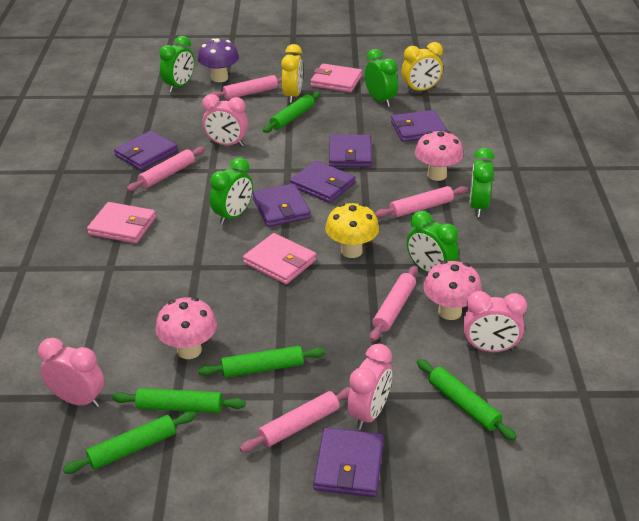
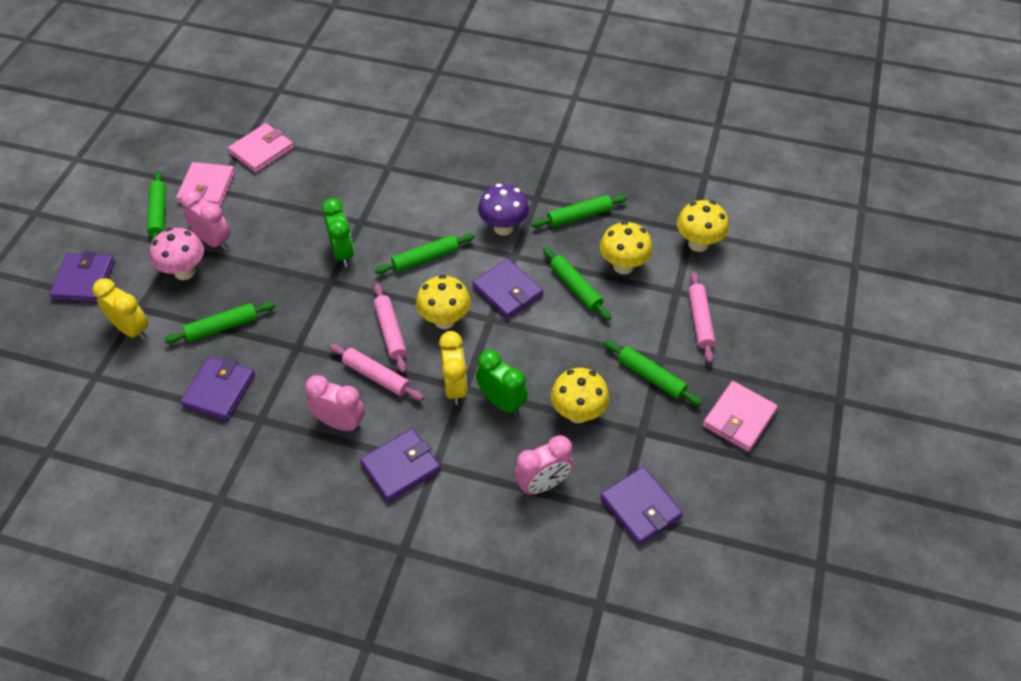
green clock: [159,36,194,92] [210,158,253,225] [365,49,398,107] [407,211,459,273] [469,148,495,217] = 5 -> [322,198,354,267] [476,350,528,416] = 2
green rolling pin: [63,411,196,474] [112,388,246,413] [198,346,325,378] [263,92,320,133] [417,359,517,441] = 5 -> [147,171,166,243] [164,301,276,344] [375,233,474,274] [531,195,627,228] [543,247,611,320] [604,340,703,406] = 6
pink clock: [38,338,104,408] [202,94,248,147] [347,343,392,430] [464,291,527,352] = 4 -> [180,190,230,251] [305,375,365,431] [514,435,574,495] = 3
pink mushroom: [155,297,217,359] [415,131,464,181] [423,260,482,320] = 3 -> [150,228,204,280] = 1
pink rolling pin: [127,147,205,192] [211,75,282,100] [240,387,350,452] [370,265,418,341] [375,186,468,218] = 5 -> [329,344,424,401] [374,284,407,373] [688,271,715,363] = 3
purple wallet: [114,131,178,171] [252,183,311,227] [290,161,355,203] [313,428,384,497] [329,135,372,167] [391,110,447,142] = 6 -> [49,251,115,302] [180,356,255,421] [360,429,441,502] [472,259,543,319] [600,467,683,545] = 5
yellow mushroom: [325,203,379,258] = 1 -> [416,275,471,329] [551,368,609,423] [600,221,652,274] [677,200,729,252] = 4

